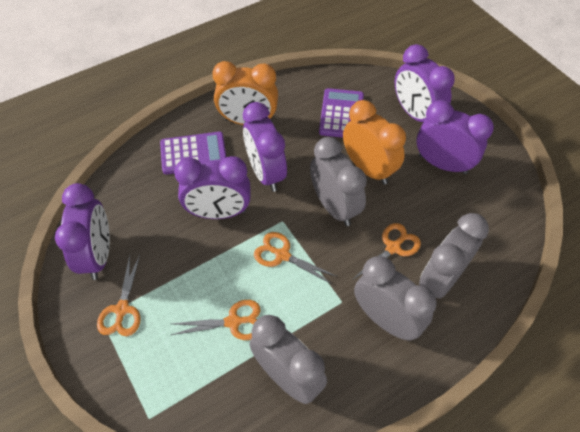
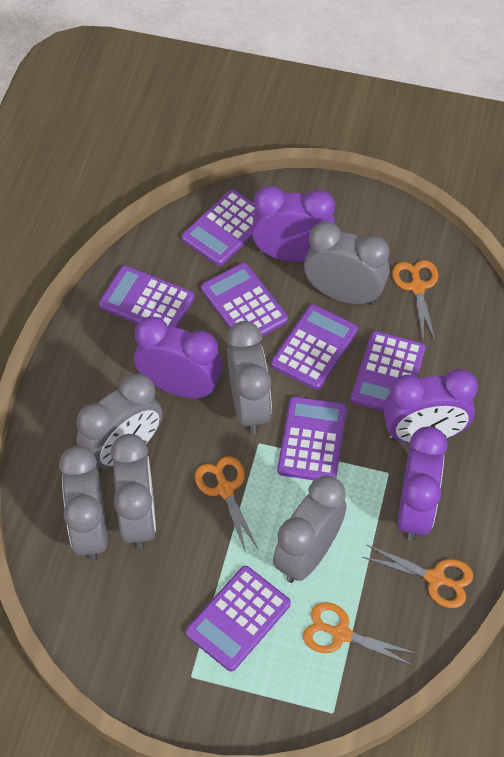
grey clock: [249,315,327,404] [310,137,367,226] [354,256,437,340] [419,213,489,299] = 4 -> [59,446,107,561] [76,373,163,471] [110,434,156,549] [227,321,272,434] [273,475,347,583] [304,221,390,305] = 6
orange clock: [212,61,278,125] [343,100,406,185] = 2 -> none = 0
purple calculator: [160,132,226,174] [319,88,364,138] = 2 -> [99,265,194,328] [181,190,255,266] [186,566,291,671] [201,263,288,336] [271,304,358,390] [277,396,347,480] [351,331,426,411] = 7
purple clock: [55,183,110,280] [174,156,250,219] [243,102,287,192] [395,44,455,122] [416,100,494,174] = 5 -> [134,316,223,398] [252,186,335,262] [383,369,478,443] [398,426,447,541] = 4

